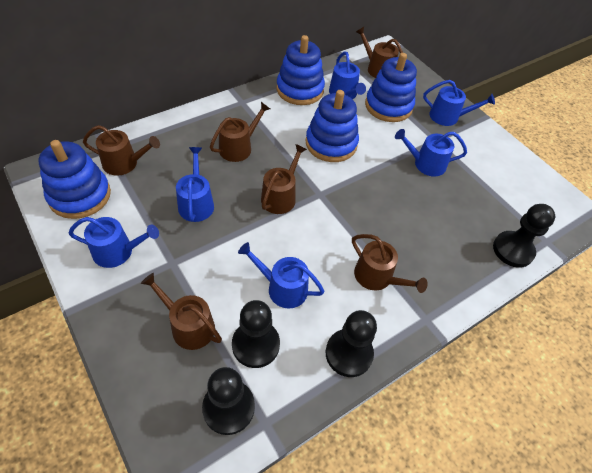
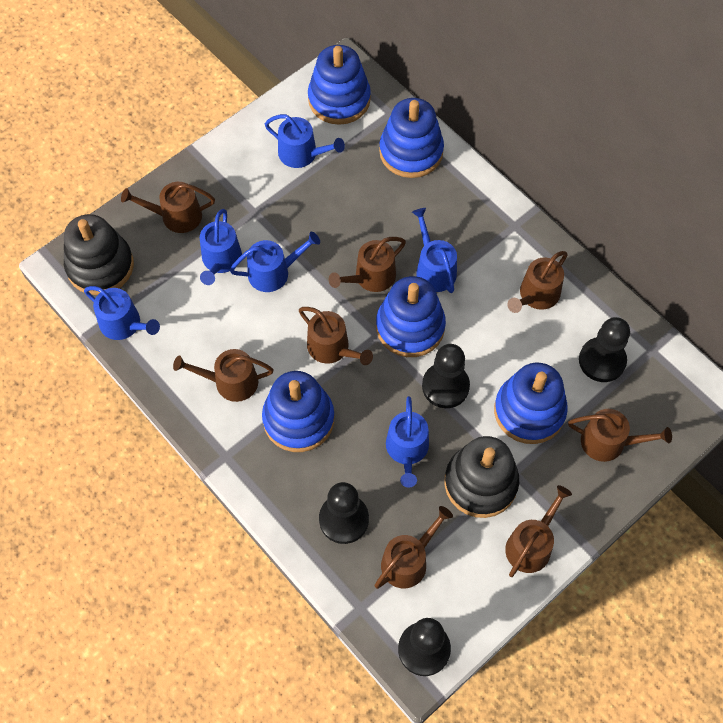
black stacking toy: none = 0 -> [64,214,134,295] [444,436,519,518] = 2
blue stacking toy: [39,140,111,219] [276,35,325,105] [305,90,359,162] [365,53,417,122] = 4 -> [262,371,334,452] [308,45,371,125] [376,276,446,357] [379,98,444,178] [494,363,568,444] = 5
brown watering can: [83,125,160,176] [141,273,222,350] [210,102,270,162] [261,144,307,214] [352,234,428,293] [356,27,403,78] = 6 -> [121,182,215,233] [173,349,274,402] [299,307,373,365] [329,237,406,292] [374,506,453,589] [505,485,572,577] [507,251,568,313] [568,409,672,462] = 8

